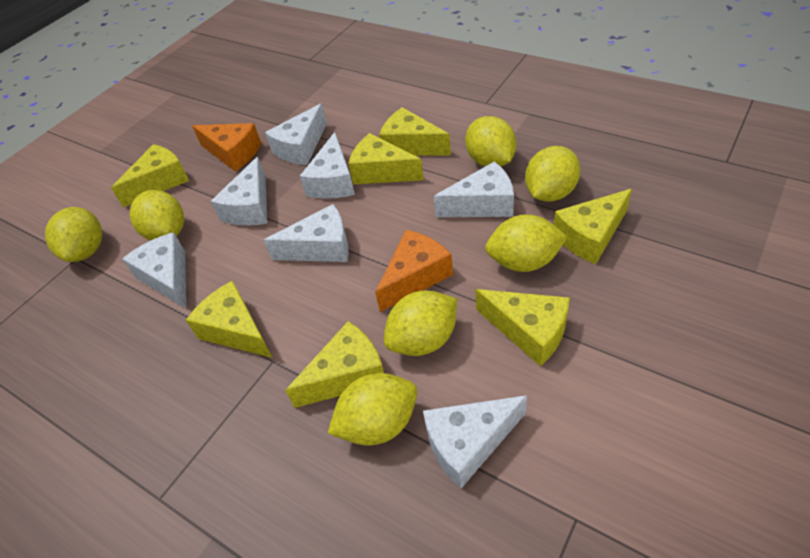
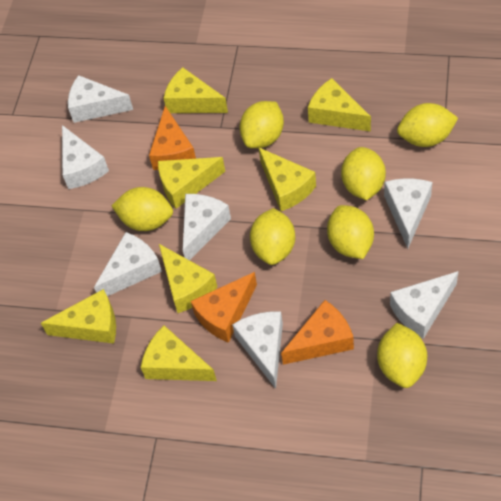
orange cheese: [192,123,261,171] [375,230,453,312] = 2 -> [149,106,196,170] [191,272,257,343] [281,300,354,365] = 3

